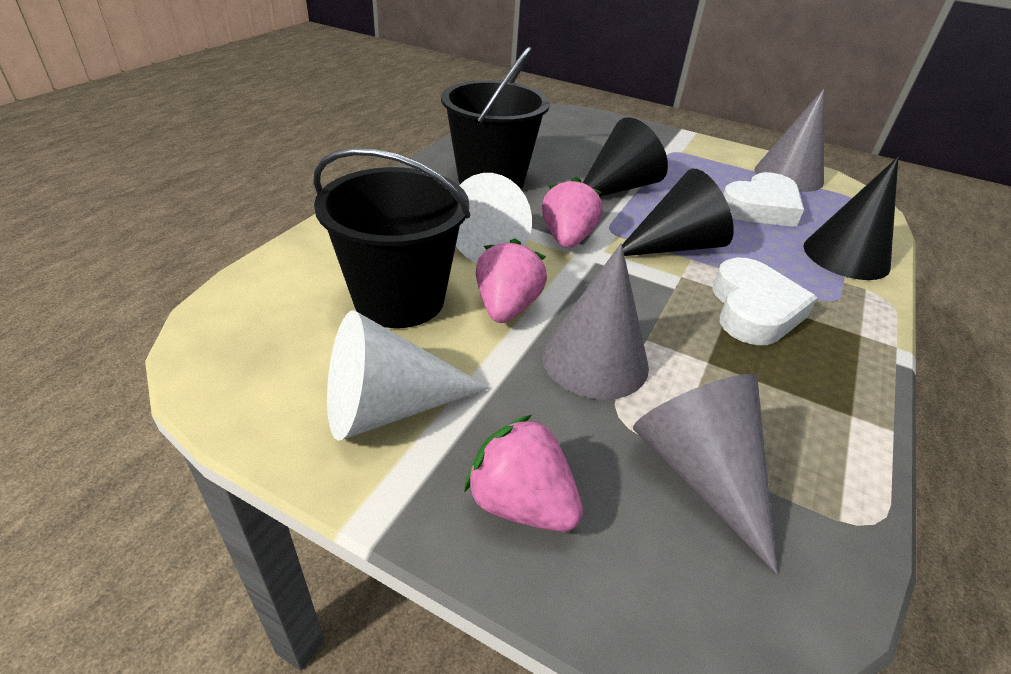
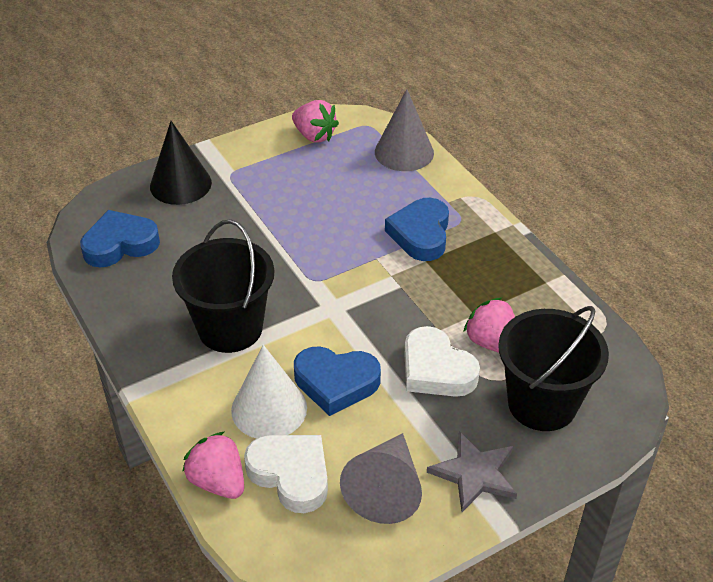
black cone: [583,117,668,197] [622,169,734,256] [803,157,898,280] = 3 -> [150,121,212,205] = 1
blue heart: none = 0 -> [80,210,160,268] [294,346,381,416] [385,198,449,261] = 3
grey cone: [542,243,649,400] [633,374,778,575] [755,89,824,192] = 3 -> [340,433,422,524] [375,89,434,171] = 2
grey star: none = 0 -> [427,431,517,512] = 1
white cone: [327,310,490,441] [456,173,532,263] = 2 -> [231,345,307,439] = 1

